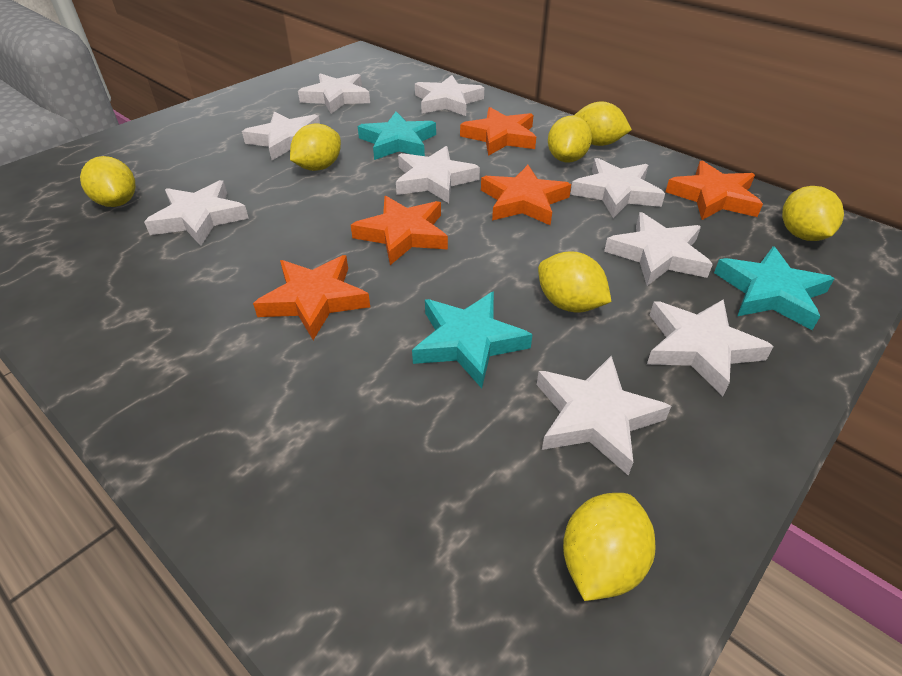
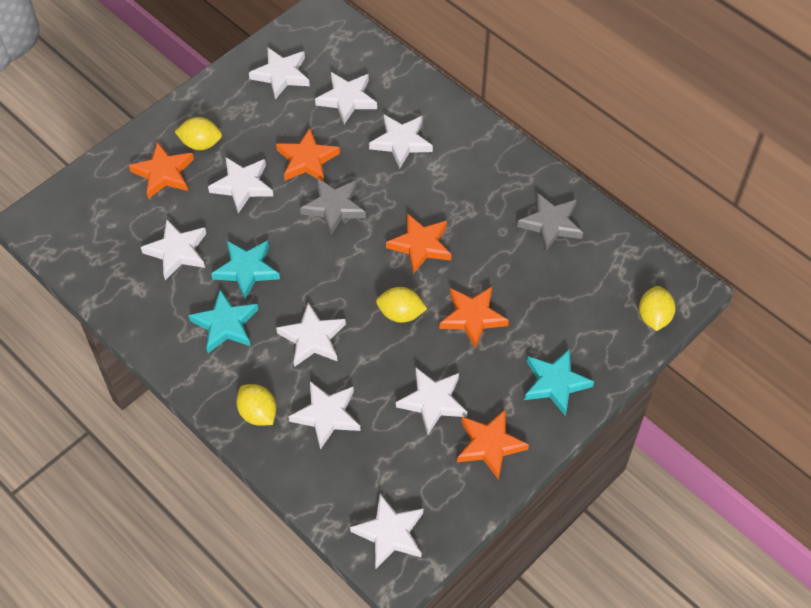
grey star: none = 0 -> [300,178,366,235] [517,193,583,252] = 2
yellow lemon: [80,156,136,207] [290,123,341,171] [538,251,612,313] [548,116,592,162] [563,493,656,601] [574,101,632,146] [782,186,844,241] = 7 -> [175,117,222,150] [236,384,276,426] [376,287,427,323] [639,286,676,331] = 4

